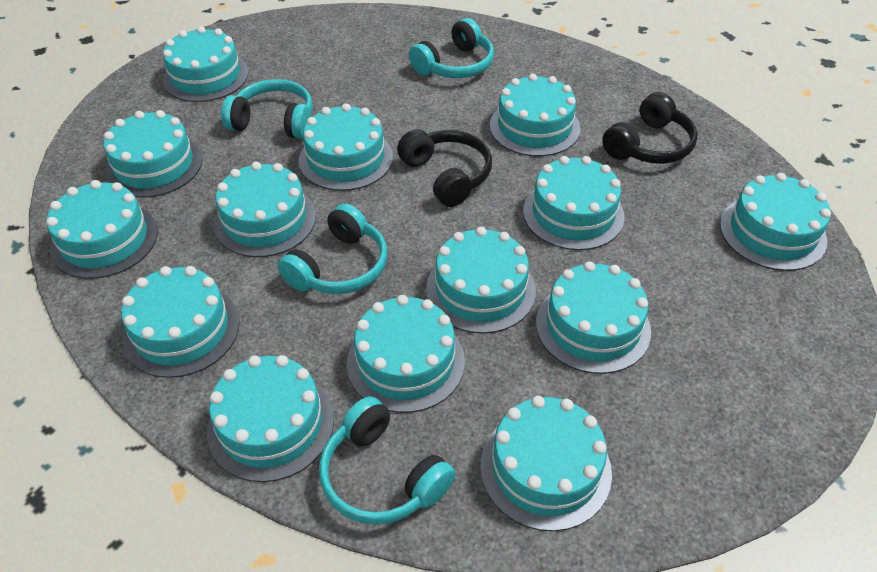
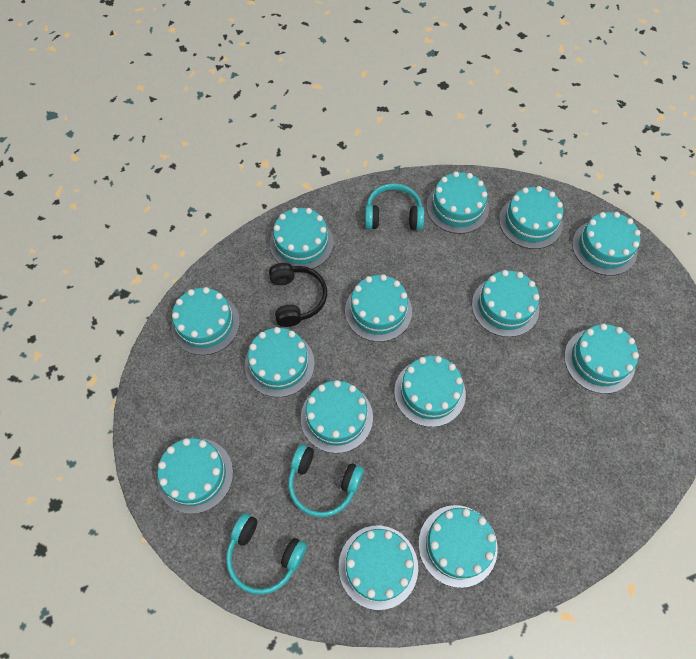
black headphones: [397,129,492,207] [602,92,698,164] = 2 -> [269,263,327,327] = 1
turquoise headphones: [221,79,313,139] [278,203,388,294] [319,396,455,525] [409,18,494,78] = 4 -> [226,513,307,595] [288,444,364,517] [365,183,425,230] = 3

